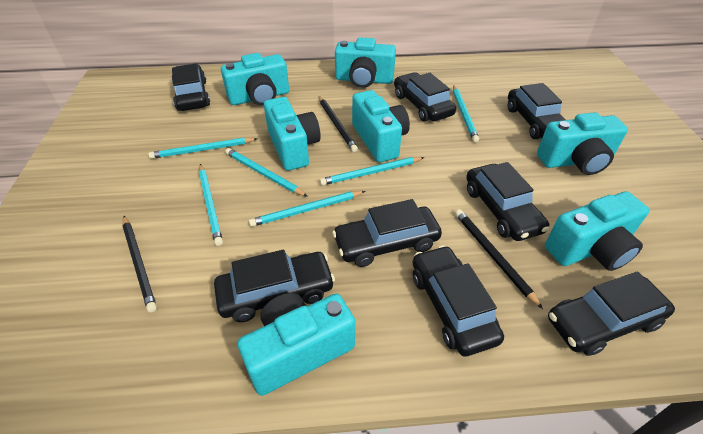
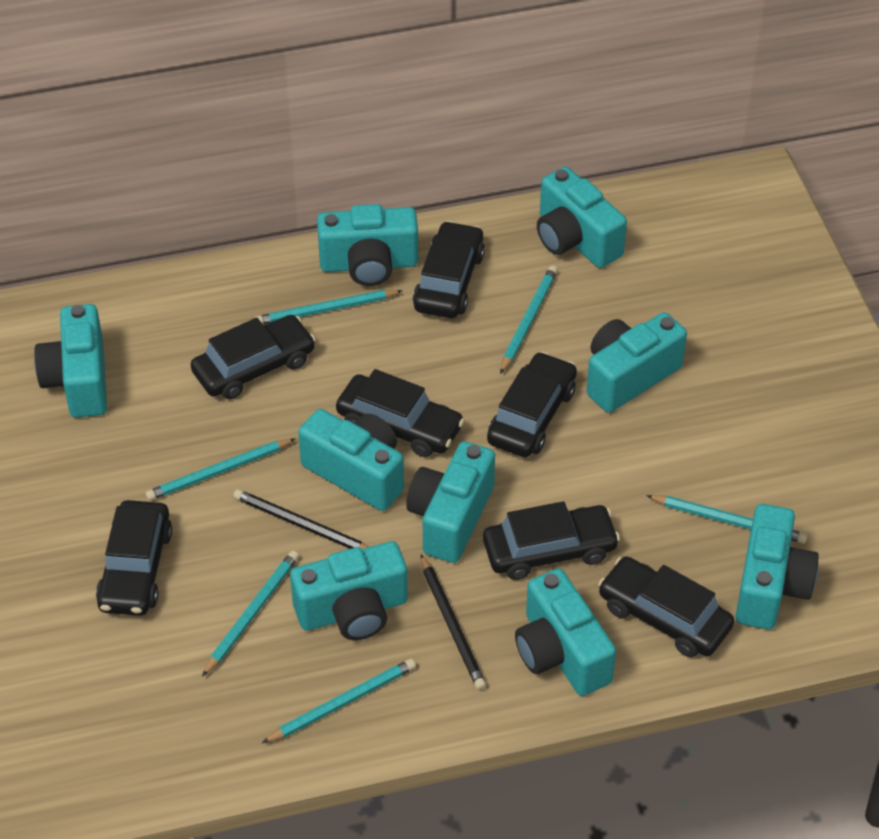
black car: [172,64,210,111] [214,249,335,322] [332,199,442,267] [394,72,456,122] [413,245,504,357] [466,162,549,241] [508,83,566,139] [548,271,675,356] = 8 -> [96,500,172,616] [191,315,316,399] [336,369,465,457] [413,221,485,318] [483,501,620,580] [487,352,577,458] [598,556,734,658] = 7
black pencil: [122,216,157,313] [319,96,358,152] [455,209,543,309] = 3 -> [233,489,368,549] [421,554,486,690] = 2
turquoise camera: [221,53,289,106] [237,293,355,396] [264,97,321,171] [335,37,396,88] [352,90,410,162] [537,112,628,175] [545,191,649,271] = 7 -> [34,304,107,418] [290,541,408,640] [298,409,404,511] [317,204,418,286] [406,441,495,563] [515,568,616,696] [537,166,627,268] [587,312,687,413] [736,504,819,629] = 9

